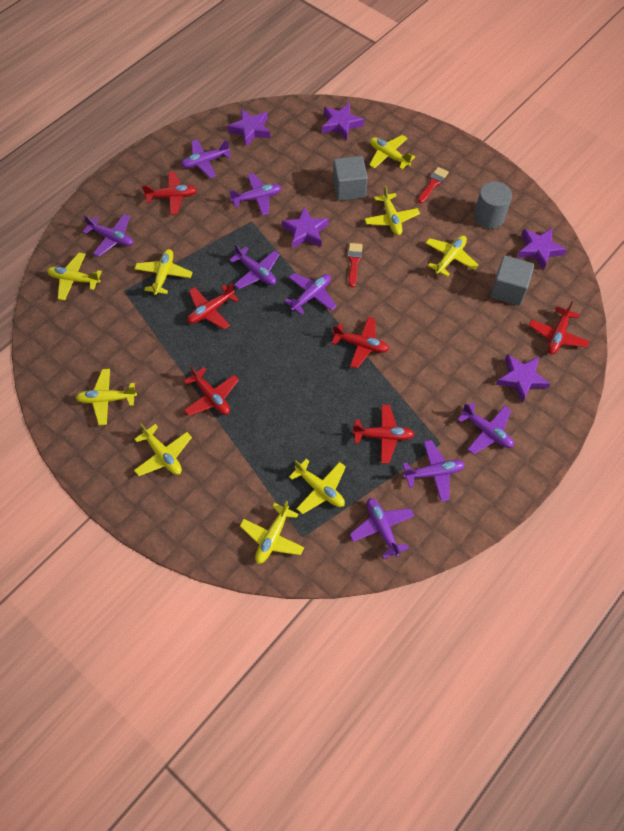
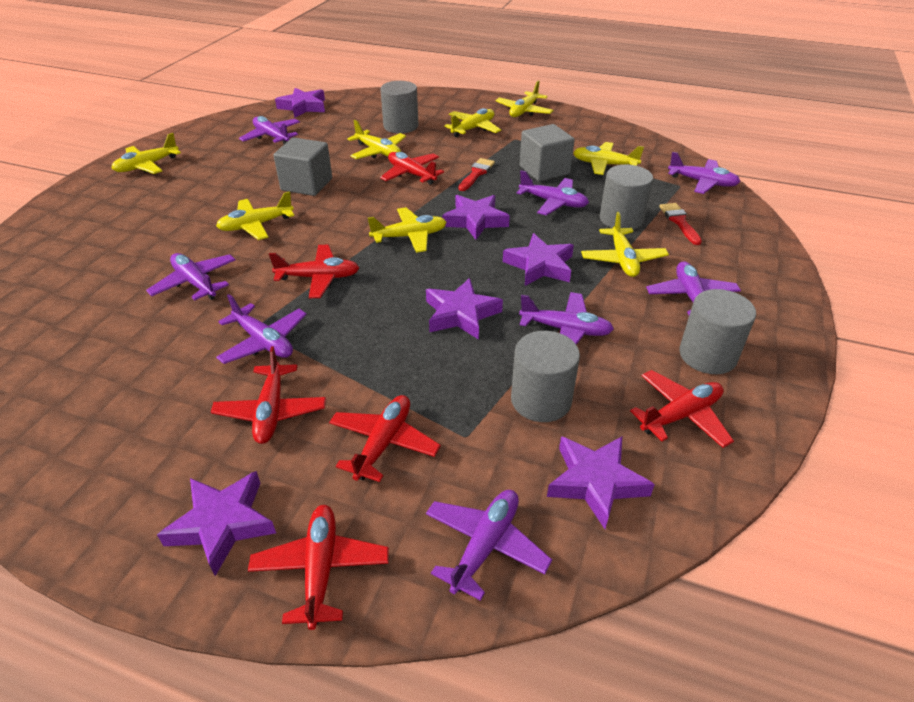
grey cylinder: [474,181,512,229] = 1 -> [381,81,418,133] [511,331,580,422] [600,165,653,230] [679,289,756,374] = 4
purple star: [227,109,271,146] [282,207,329,248] [322,103,364,141] [496,354,550,403] [517,228,567,270] = 5 -> [157,471,276,576] [275,88,325,118] [426,278,503,340] [442,195,510,240] [503,233,574,286] [547,436,655,529] = 6
yellow plane: [47,253,102,301] [76,369,137,425] [134,423,192,476] [135,249,192,295] [240,501,305,564] [289,459,346,514] [364,185,420,235] [369,135,415,169] [426,235,478,277] = 9 -> [111,133,181,174] [216,191,294,240] [347,120,406,159] [368,207,447,253] [444,108,501,137] [495,80,553,117] [573,142,644,175] [581,212,669,277] = 8

